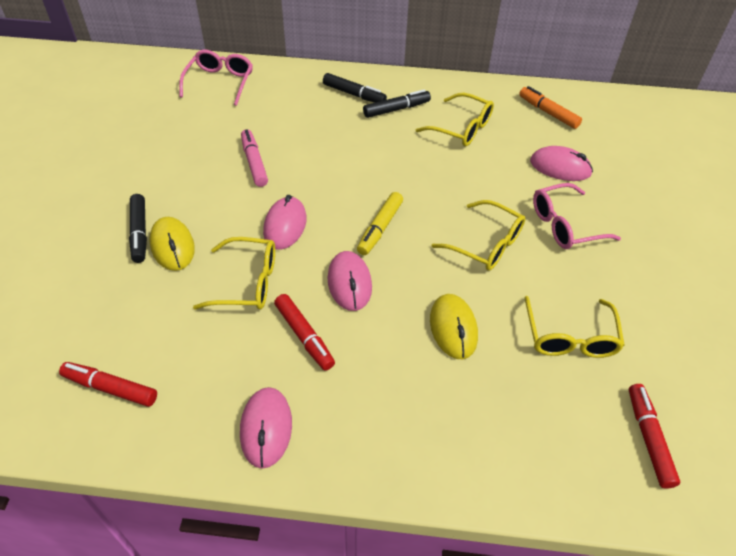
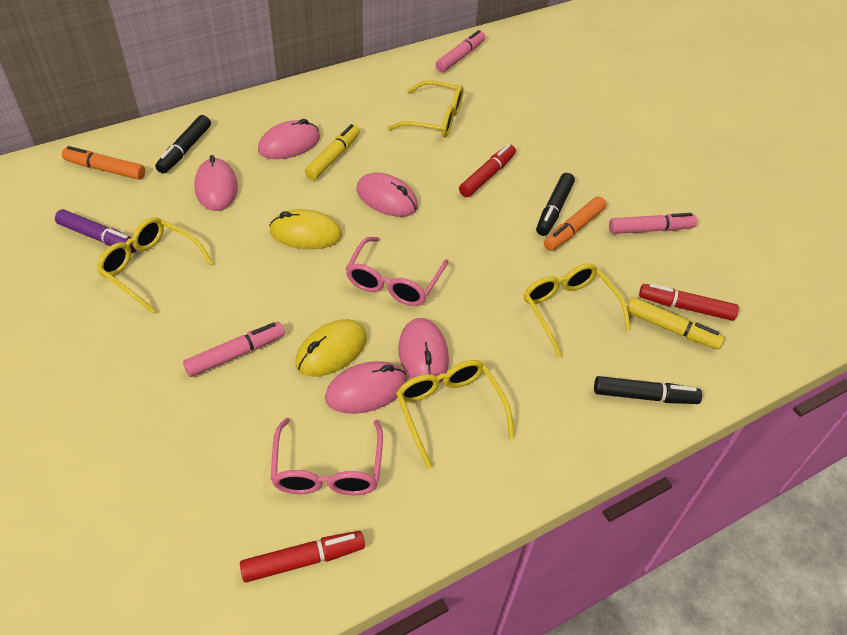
orange marker: [519,86,582,129] = 1 -> [62,146,145,180] [544,196,606,251] = 2
pink marker: [241,129,268,187] = 1 -> [183,322,285,377] [436,30,485,72] [609,213,697,234] = 3
pink mouse: [240,387,292,469] [263,195,306,250] [327,251,372,311] [530,146,593,181] = 4 -> [194,155,238,211] [258,119,320,159] [325,361,407,414] [356,173,418,217] [398,318,449,382] = 5
purple marker: none = 0 -> [55,209,137,253] = 1
yellow marker: [357,192,403,255] = 1 -> [305,124,360,180] [627,297,725,349] = 2

